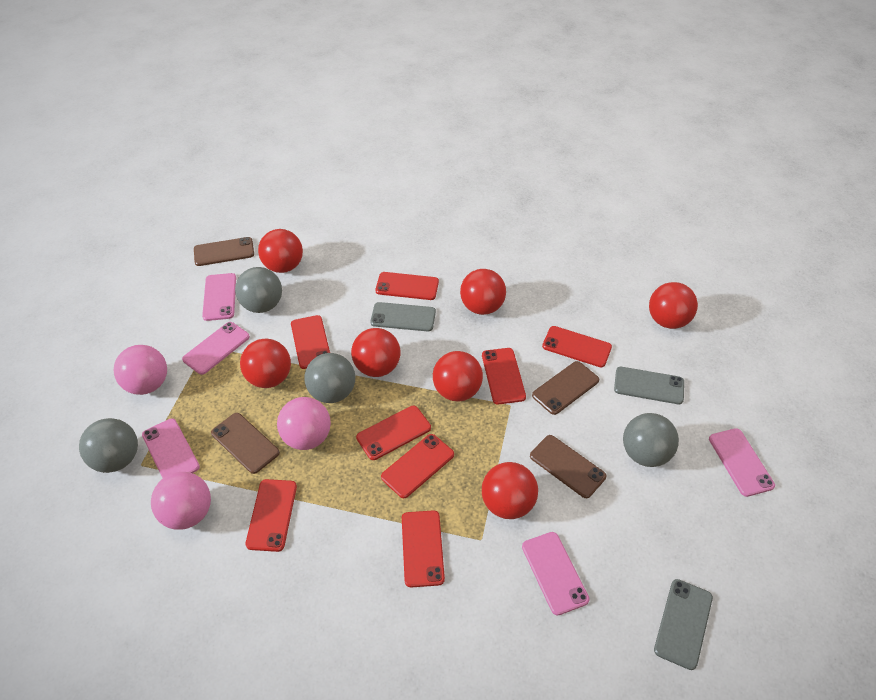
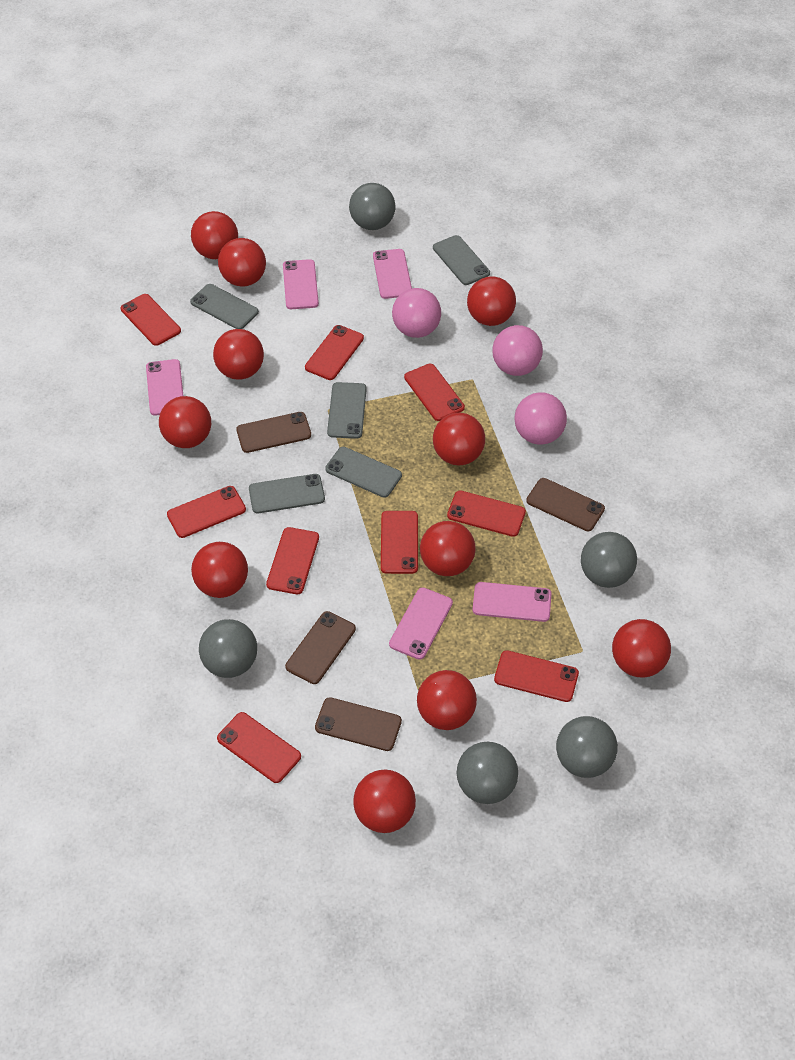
grey ball: [79,418,138,473] [235,267,282,313] [304,353,355,403] [623,413,679,467] = 4 -> [199,619,257,678] [349,183,396,230] [457,742,518,804] [556,716,618,778] [581,532,637,588] = 5
grey phone: [370,302,436,332] [614,367,684,404] [654,579,713,670] = 3 -> [190,284,259,329] [249,474,325,513] [325,447,402,498] [327,382,367,439] [433,235,490,285] = 5
red ball: [240,339,291,388] [258,229,303,273] [351,328,400,377] [433,351,483,401] [460,269,506,315] [482,462,538,519] [649,282,698,329] = 7 -> [159,396,211,448] [191,211,238,259] [191,542,248,598] [213,329,264,380] [218,238,266,287] [353,770,416,833] [417,670,477,730] [420,521,476,576] [433,413,485,465] [467,276,516,326] [612,619,671,678] = 11
red phone: [245,479,297,552] [291,315,330,369] [356,406,431,460] [376,272,439,300] [381,434,454,498] [402,510,445,587] [482,348,526,404] [542,326,612,367] = 8 -> [120,294,181,346] [167,486,246,538] [217,712,301,783] [266,527,319,594] [305,325,364,380] [381,511,418,574] [404,364,465,421] [447,491,526,537] [494,650,579,702] = 9

